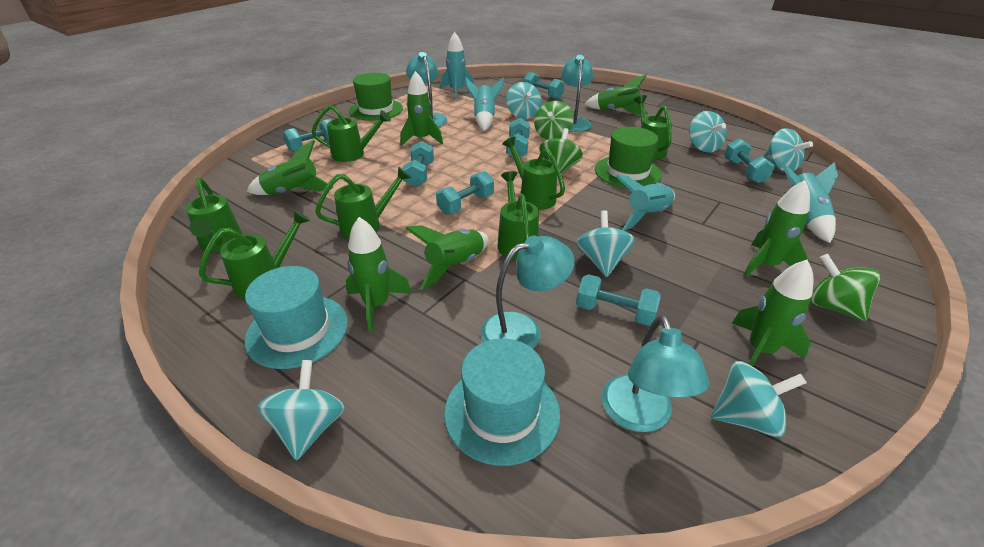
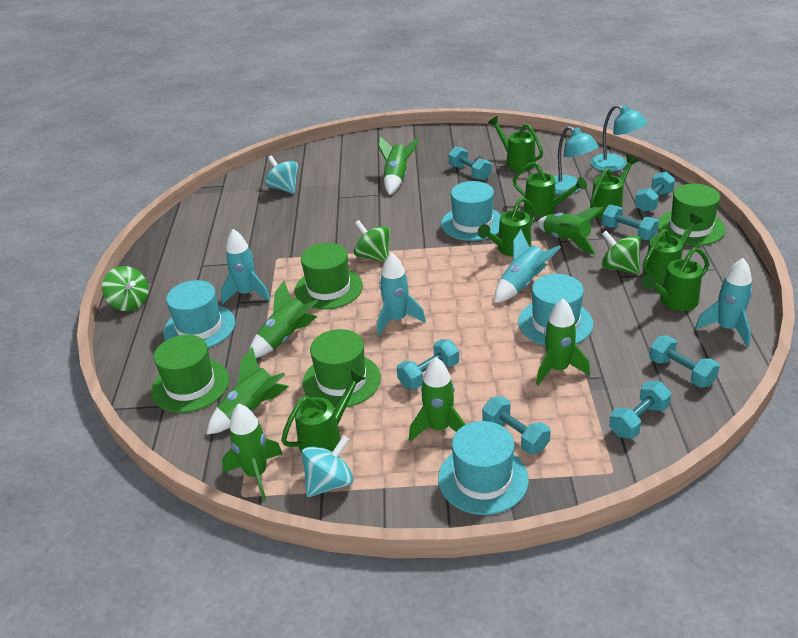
green hat: [349,73,403,121] [595,127,662,188] = 2 -> [151,335,229,413] [295,243,363,310] [303,329,381,408] [658,184,726,246] = 4
turquoise hat: [245,266,348,369] [444,339,560,466] = 2 -> [163,280,235,348] [438,421,529,515] [441,181,501,241] [518,274,594,345] = 4
turquoise lamp: [406,52,447,127] [481,235,575,349] [561,55,594,132] [602,315,710,432] = 4 -> [554,126,599,194] [591,105,647,172] = 2
turquoise spinning top: [257,360,345,461] [506,82,542,119] [576,210,635,277] [689,111,727,152] [711,361,807,437] [764,128,813,172] = 6 -> [265,155,299,194] [301,436,353,497] = 2

